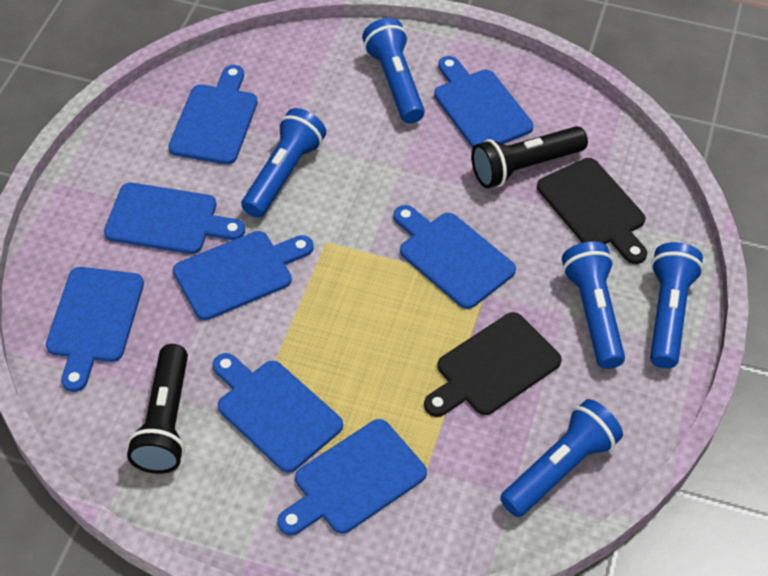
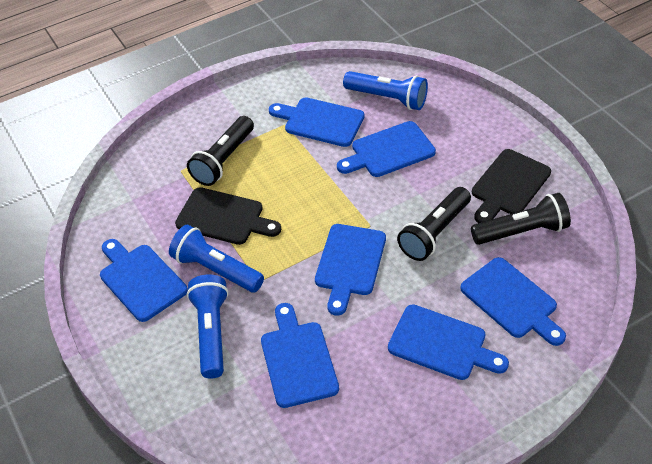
black flashlight: [127,344,188,474] [471,126,588,188] = 2 -> [187,116,254,186] [397,187,471,261] [471,193,571,245] = 3
blue cutting board: [46,267,144,392] [104,183,245,254] [168,65,258,165] [173,231,314,320] [213,353,343,473] [277,419,427,536] [393,205,516,309] [434,56,533,148] = 8 -> [100,239,188,322] [261,303,339,408] [269,98,365,147] [315,224,386,316] [337,121,436,177] [388,304,509,380] [460,257,566,346] = 7
blue flashlight: [241,108,326,218] [362,18,425,123] [500,399,623,517] [562,241,625,369] [650,242,704,369] = 5 -> [169,225,264,293] [187,274,228,379] [343,71,428,110] = 3

